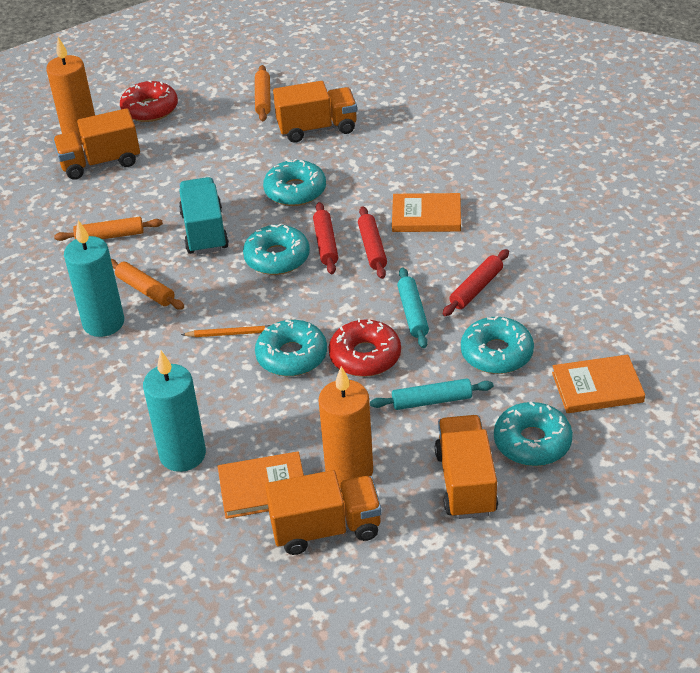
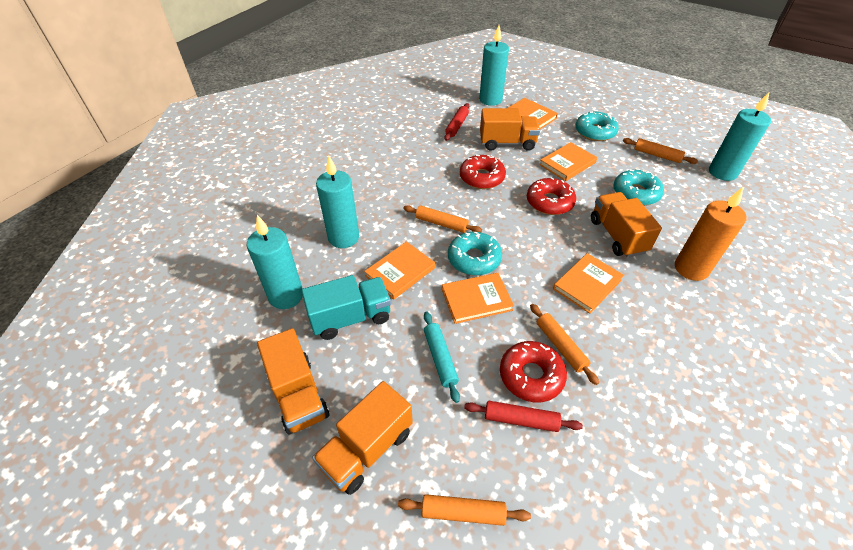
orange book: [218,451,304,519] [392,193,461,232] [552,355,645,413] = 3 -> [364,241,435,300] [442,273,514,324] [508,98,558,129] [539,142,597,181] [553,253,624,314] = 5
orange candle: [46,37,95,144] [319,366,373,487] = 2 -> [675,187,746,281] = 1
orange pencil: [181,325,270,337] = 1 -> none = 0
orange rolling pin: [54,217,163,241] [111,259,184,310] [255,65,271,121] = 3 -> [398,494,531,526] [403,205,482,233] [530,304,599,385] [623,138,698,164] = 4
red donut: [120,80,178,122] [329,318,401,377] = 2 -> [460,155,506,189] [500,341,567,403] [527,177,576,215] = 3
red rolling pin: [313,202,338,274] [358,206,387,279] [443,249,509,316] = 3 -> [444,103,469,141] [464,401,583,432] = 2
turquoise candle: [64,220,124,337] [143,351,206,472] = 2 -> [247,215,303,309] [316,156,359,248] [479,25,509,106] [709,93,771,181] = 4
turquoise donut: [243,224,310,275] [255,320,327,376] [263,159,326,206] [461,316,534,374] [494,401,573,466] = 5 -> [448,232,502,275] [575,112,619,141] [613,170,664,206] = 3
turquoise rolling pin: [370,379,494,410] [397,267,429,348] = 2 -> [424,312,460,403] = 1

